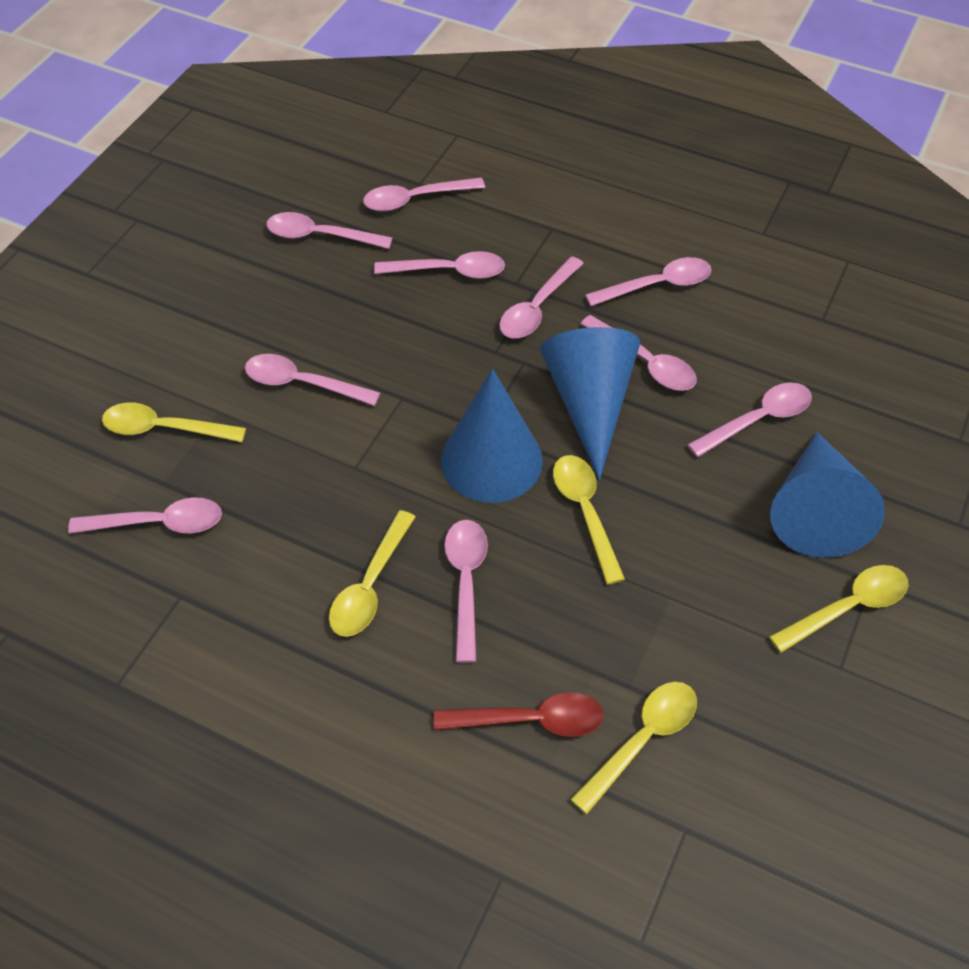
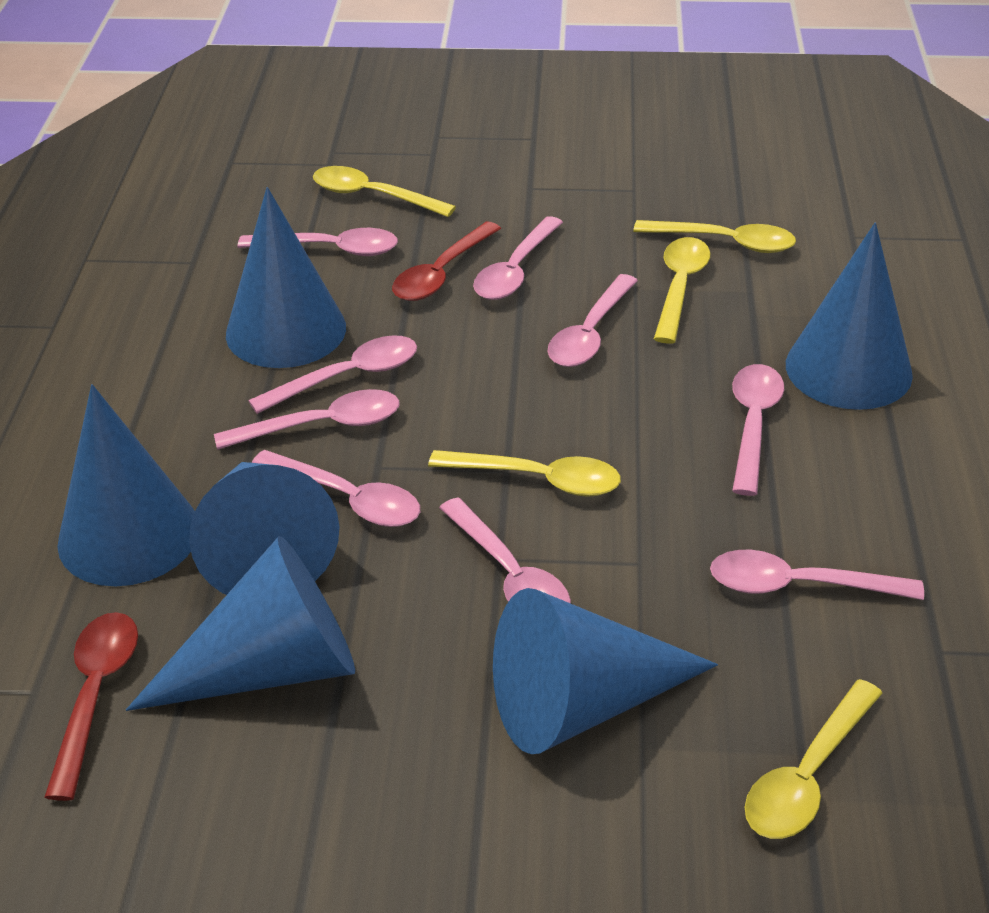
blue cone: [441,369,543,503] [540,327,640,480] [770,432,885,558] = 3 -> [57,384,195,586] [126,536,355,711] [189,462,339,595] [226,187,346,368] [493,588,718,754] [786,222,913,410] = 6
pink spoon: [68,497,222,534] [245,354,380,406] [266,212,392,249] [363,178,485,212] [374,251,505,279] [444,520,488,663] [499,256,584,338] [580,315,697,391] [585,257,712,306] [687,382,812,457] = 10 -> [214,389,399,450] [238,228,398,256] [248,335,417,414] [252,450,420,527] [439,498,571,603] [473,216,563,300] [547,274,638,367] [710,550,924,600] [732,364,784,496] = 9
red spoon: [434,692,604,737] = 1 -> [44,612,138,801] [392,221,501,301] = 2

